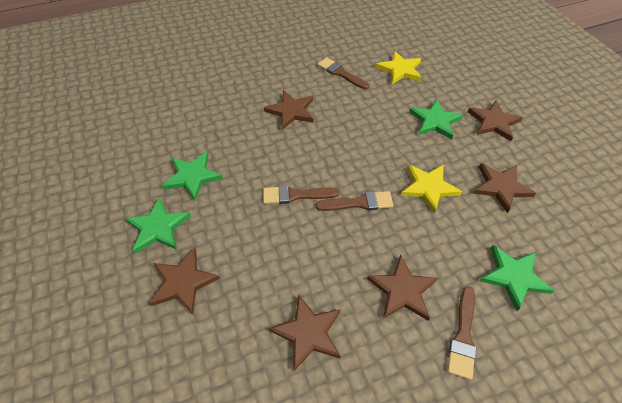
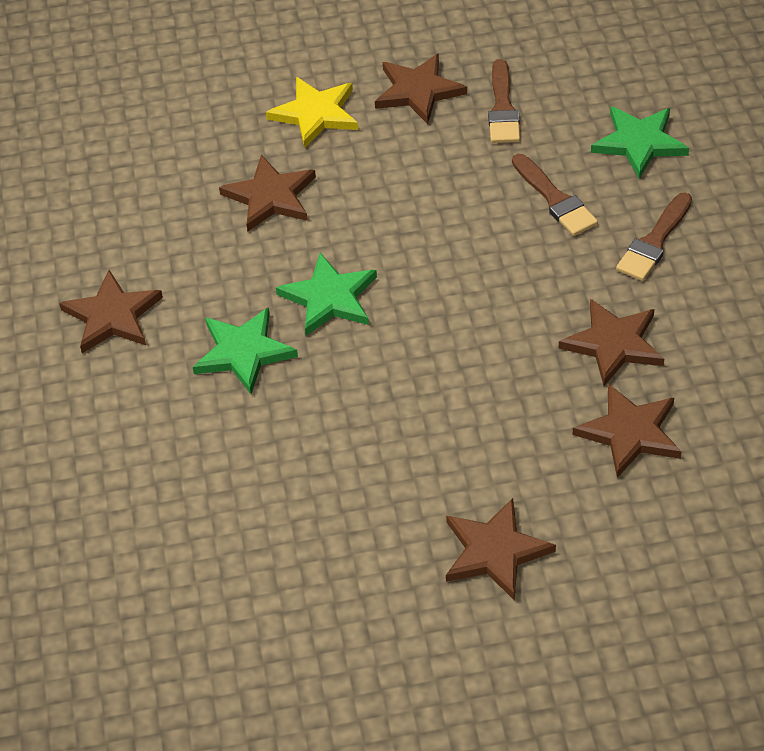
brown brush: [263,185,339,204] [316,191,394,211] [318,58,369,90] [447,286,476,380] = 4 -> [488,59,520,143] [512,154,598,236] [616,192,692,281] = 3
green star: [125,197,191,254] [162,152,223,201] [409,99,463,140] [479,245,554,311] = 4 -> [193,307,298,394] [276,253,377,336] [591,106,689,179] = 3
yellow star: [376,51,422,84] [401,164,462,214] = 2 -> [266,77,358,149] = 1

